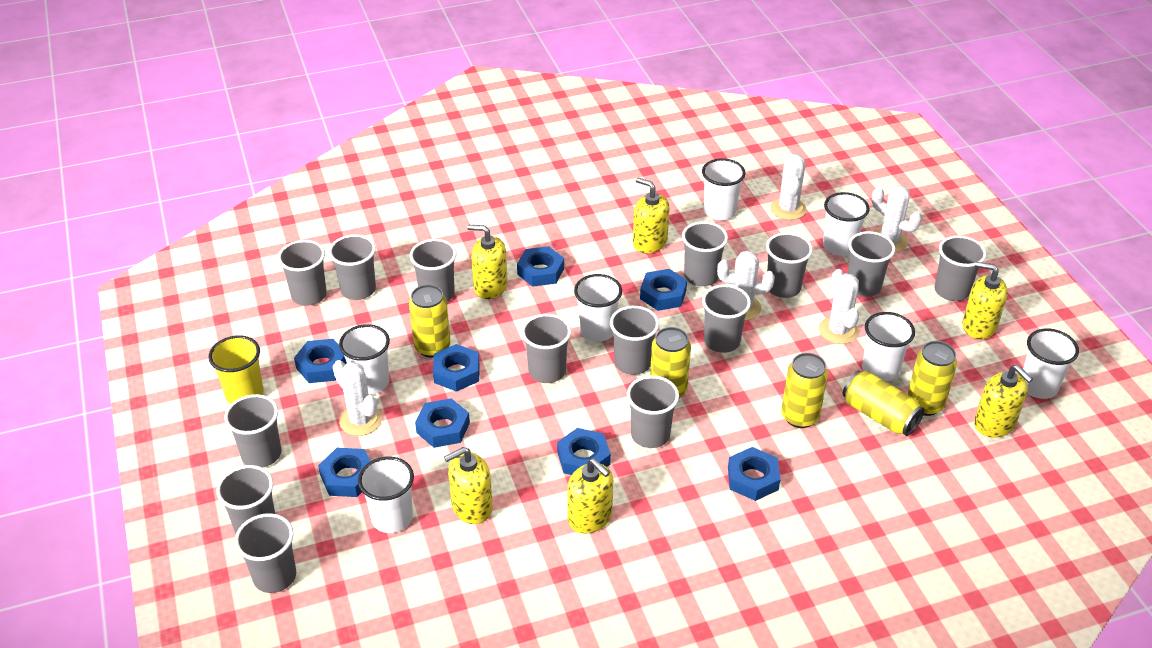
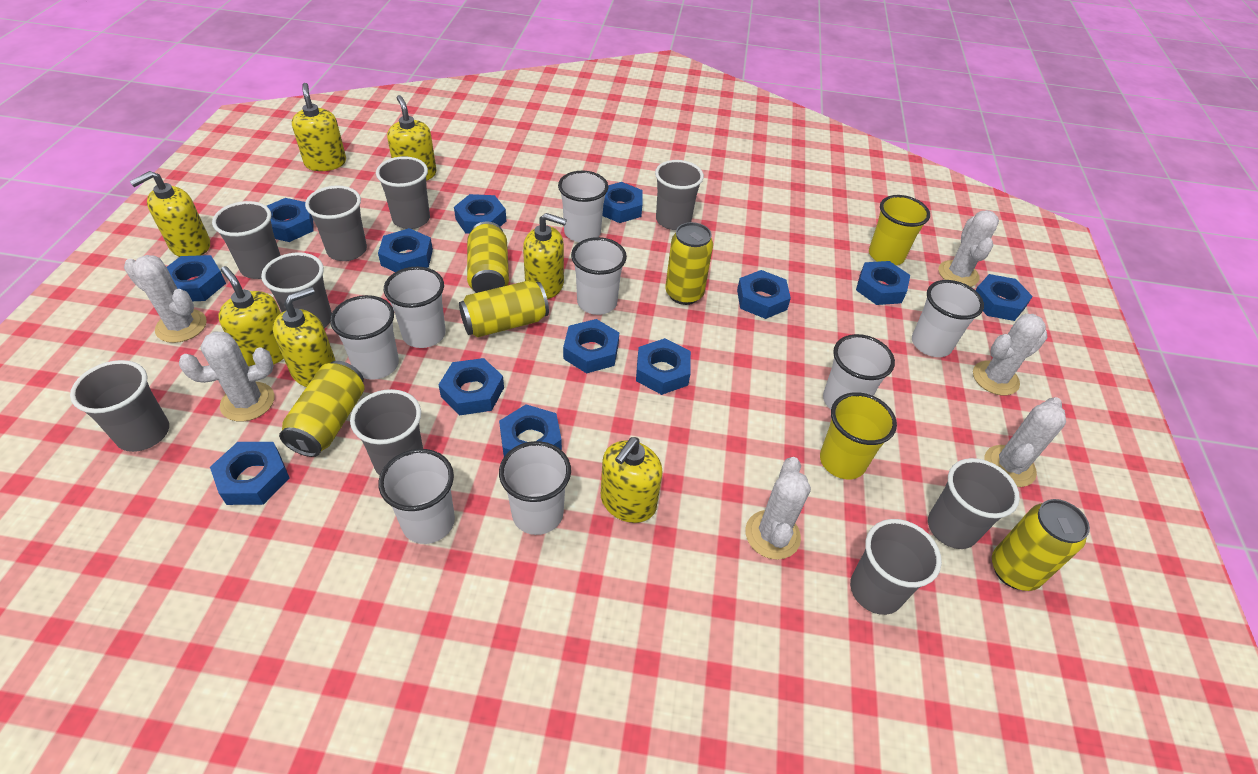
blue nut: [294,339,347,383] [318,448,370,497] [415,398,470,448] [433,344,479,392] [517,246,564,287] [557,428,611,475] [640,269,687,311] [728,447,780,501] = 8 -> [167,255,226,301] [210,442,290,505] [267,198,314,242] [378,228,433,272] [439,358,504,416] [454,194,506,234] [499,404,562,456] [563,319,619,373] [602,182,642,223] [636,338,691,395] [737,270,791,319] [856,261,910,305] [976,274,1033,321] = 13
grey cup: [216,465,275,534] [224,394,282,468] [235,513,296,593] [278,240,327,306] [329,234,376,300] [410,239,457,302] [521,314,571,383] [610,306,659,375] [627,375,679,448] [682,221,728,286] [702,284,751,353] [766,232,813,298] [848,231,895,297] [934,235,987,301] = 14 -> [70,360,169,452] [212,201,281,279] [261,252,332,328] [305,185,367,261] [350,389,423,476] [376,156,430,229] [655,160,704,230] [850,519,942,615] [928,458,1020,549] = 9
white cactus: [333,360,382,436] [717,251,775,321] [771,154,806,220] [819,269,859,344] [872,185,922,252] = 5 -> [124,255,207,343] [179,331,274,422] [745,457,811,560] [939,210,999,287] [973,314,1048,395] [985,397,1066,487] = 6
white cup: [339,324,390,394] [358,457,414,533] [574,274,622,342] [702,158,746,220] [823,192,870,256] [862,312,915,381] [1023,329,1079,399] = 7 -> [330,295,399,380] [379,449,455,544] [384,266,446,348] [499,441,571,535] [558,171,609,242] [571,237,627,315] [823,334,895,410] [912,280,984,357] = 8
yellow cup: [209,335,264,404] = 1 -> [820,392,897,479] [869,195,930,265] = 2
yellow soap dispenser: [444,447,493,524] [467,225,508,299] [567,458,613,534] [633,177,670,253] [962,262,1008,339] [974,365,1033,438] = 6 -> [129,171,210,257] [218,266,284,366] [273,287,336,387] [292,83,346,171] [387,95,437,181] [523,213,567,299] [601,437,663,523] = 7

